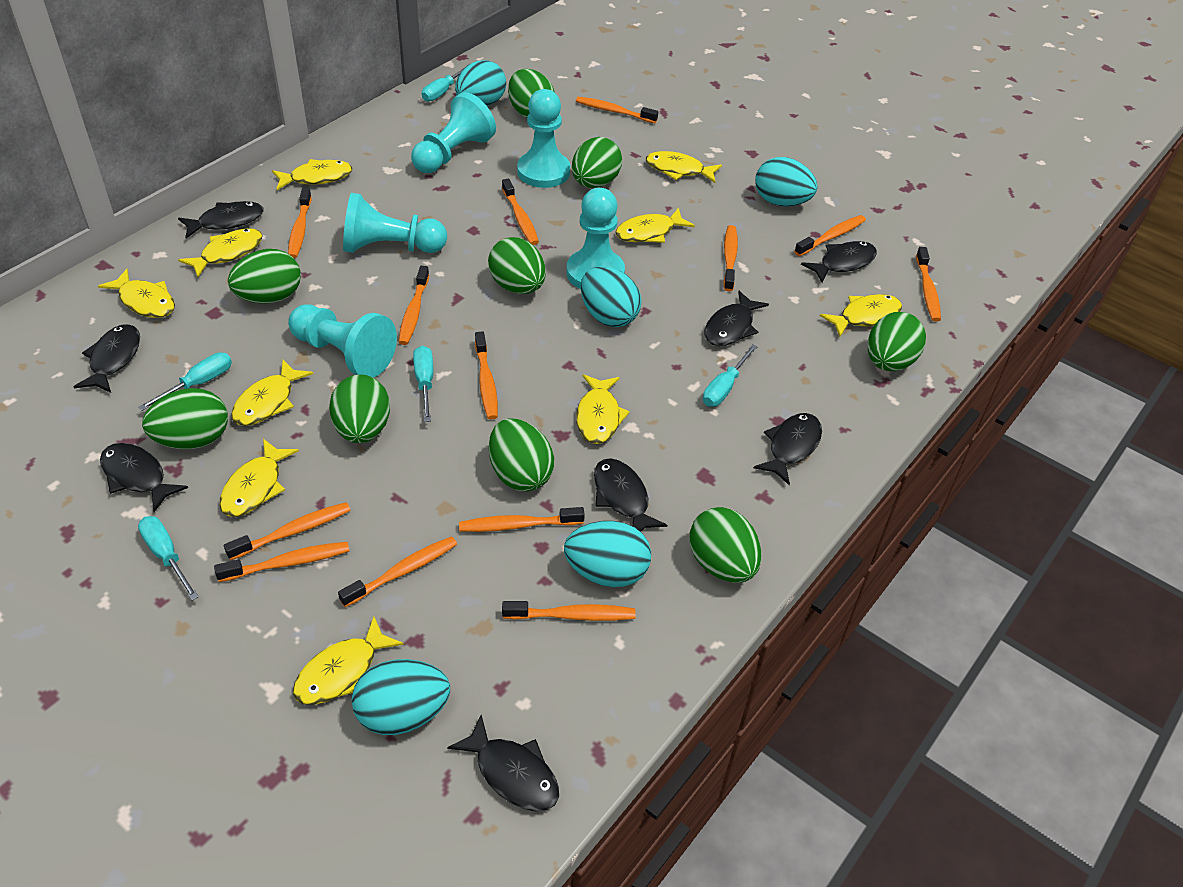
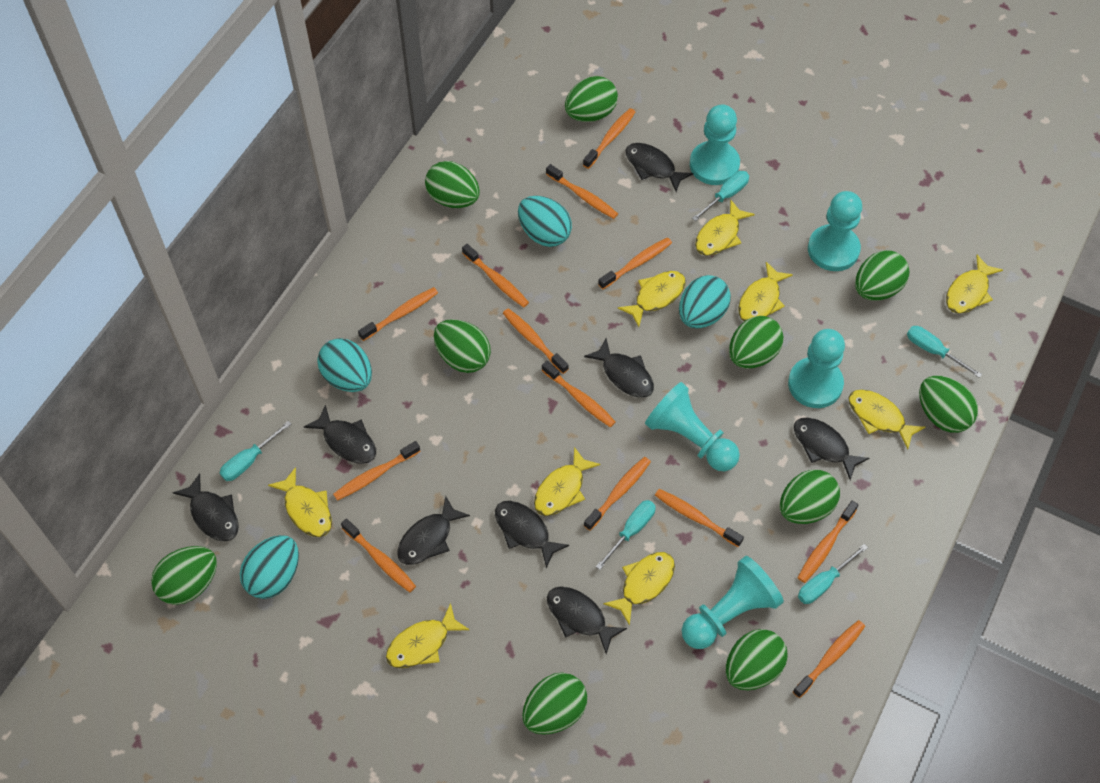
green egg: [142,388,228,449] [228,249,301,304] [329,374,390,443] [488,237,546,294] [489,418,554,492] [508,69,555,118] [572,137,622,188] [689,507,762,583] [868,312,926,371] = 9 -> [151,546,217,605] [425,161,480,208] [434,319,491,373] [522,673,587,735] [565,76,618,122] [726,629,788,690] [729,316,784,369] [780,470,840,524] [855,251,909,301] [919,376,978,433] = 10
turquoise egg: [352,659,450,735] [455,60,506,106] [564,521,651,587] [581,266,642,327] [755,157,818,206] = 5 -> [240,535,299,599] [317,338,372,392] [518,196,572,247] [679,275,731,328] = 4
yellow fish: [98,269,175,318] [179,228,263,277] [220,439,299,517] [231,360,313,426] [272,159,353,190] [293,617,404,705] [576,374,630,444] [615,208,695,243] [646,151,722,183] [820,294,902,337] = 10 -> [268,467,332,537] [386,603,469,668] [534,447,601,516] [603,552,675,626] [618,271,686,327] [695,199,755,256] [738,262,793,321] [849,390,925,449] [946,255,1003,314] = 9

